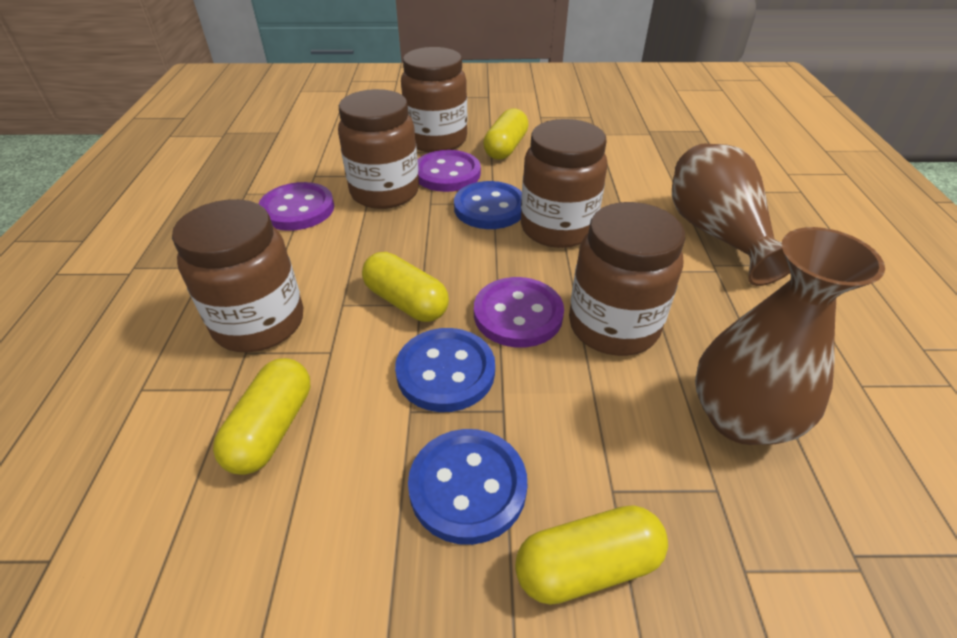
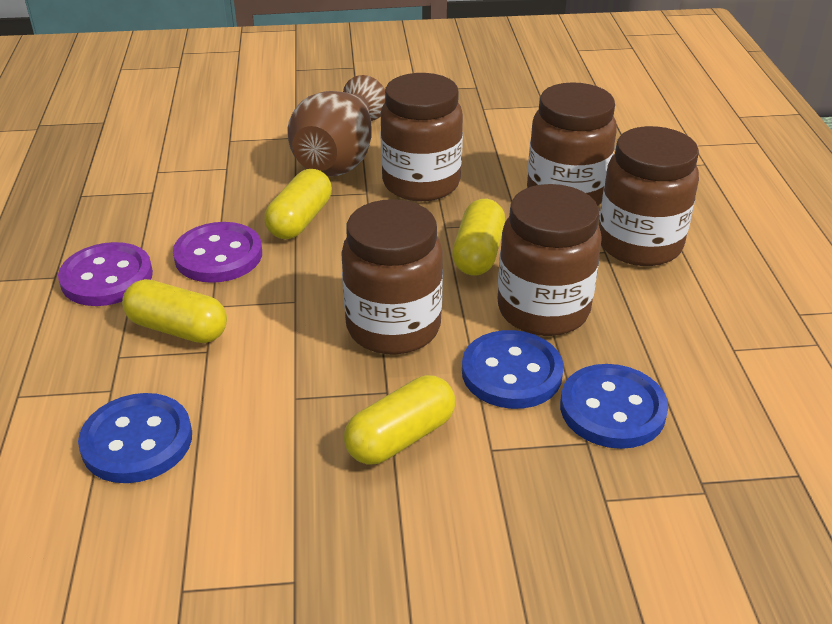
brown vase: [672,143,791,286] [695,227,885,445] = 2 -> [287,75,385,176] = 1
purple button: [259,182,334,231] [418,150,481,192] [474,277,564,348] = 3 -> [58,242,153,306] [173,222,262,283] = 2

